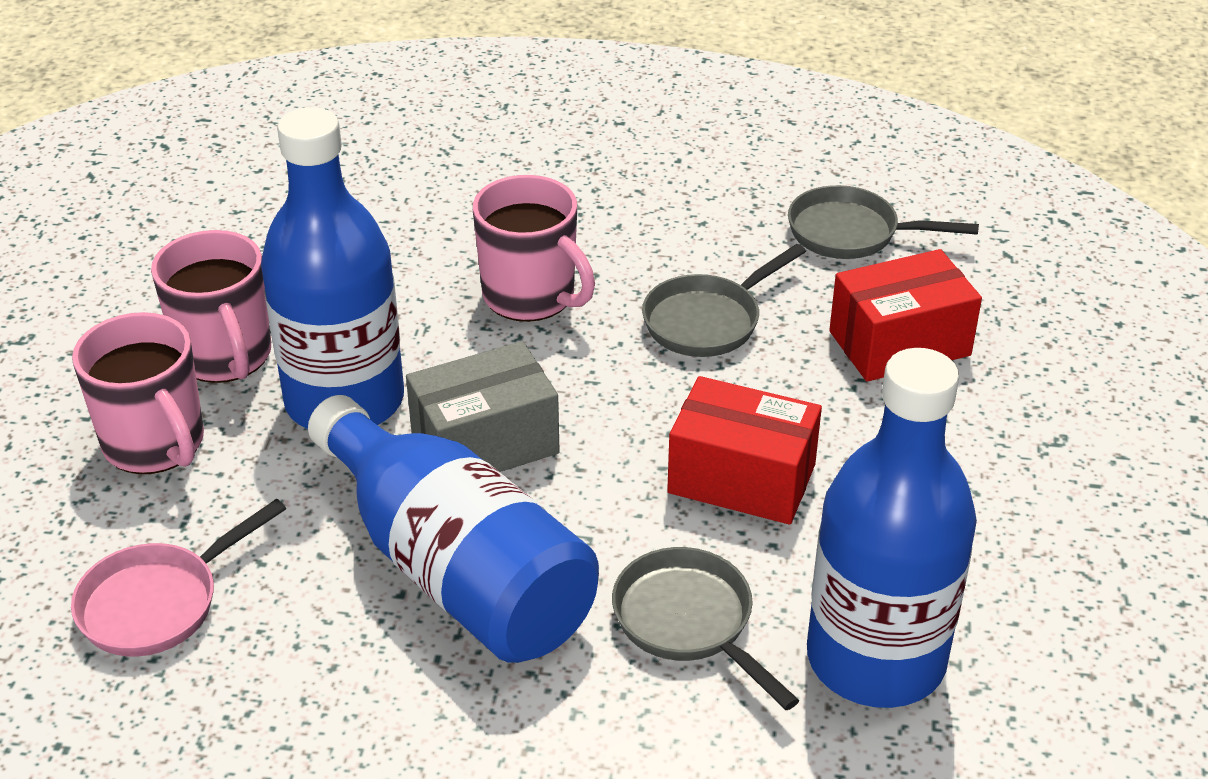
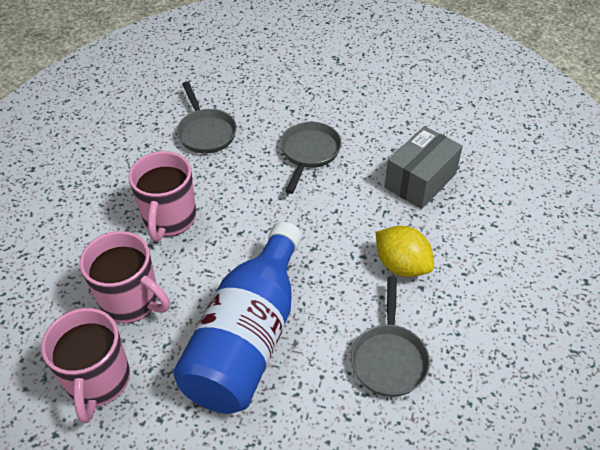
blue bottle: [261,107,404,429] [308,395,599,663] [807,348,977,708] = 3 -> [173,221,302,414] = 1
pink pan: [71,499,286,657] = 1 -> none = 0
red box: [667,376,822,525] [829,249,982,382] = 2 -> none = 0
yellow lemon: none = 0 -> [376,226,434,277] = 1

